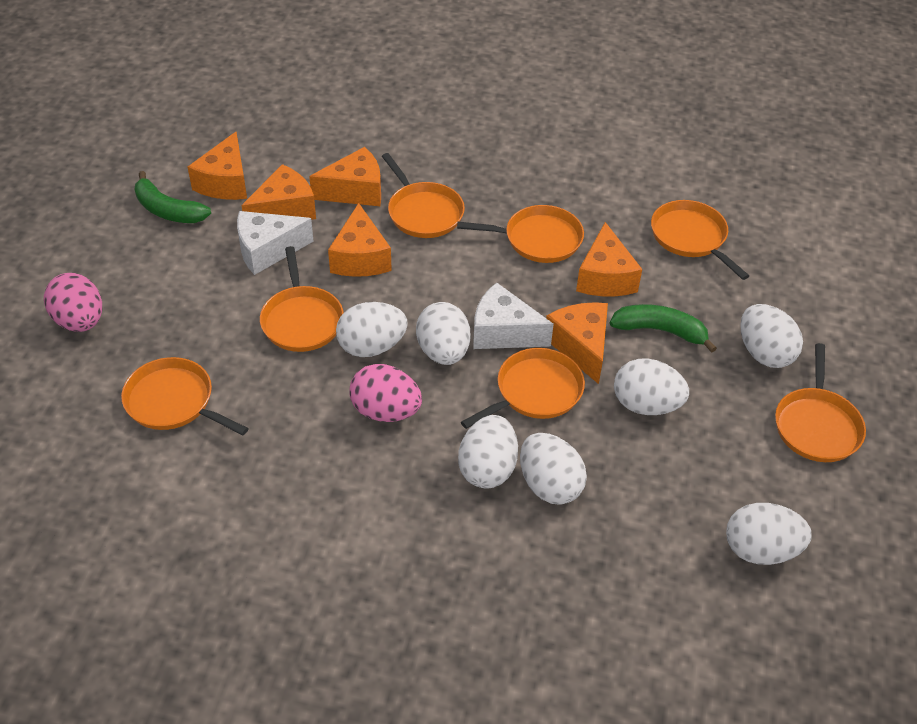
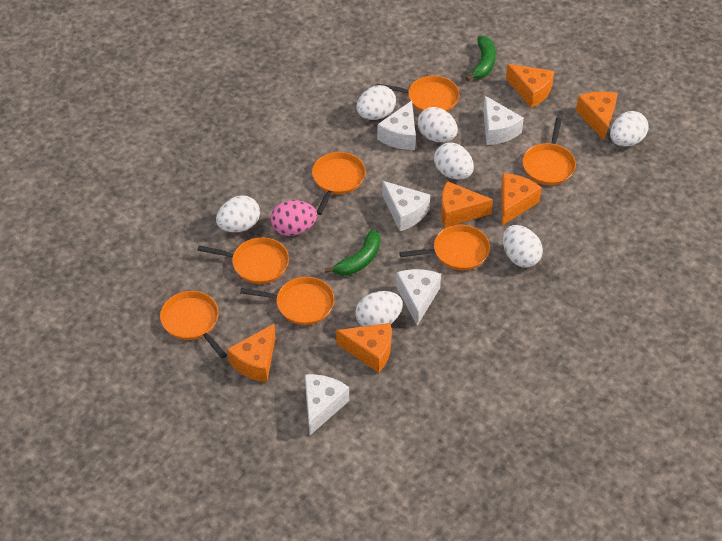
pink egg: [44,273,102,332] [349,364,422,422] = 2 -> [270,200,317,236] = 1
white cheese: [237,211,314,275] [473,283,554,349] = 2 -> [305,374,349,435] [377,101,416,150] [382,181,430,231] [396,269,441,326] [483,96,524,145] = 5

